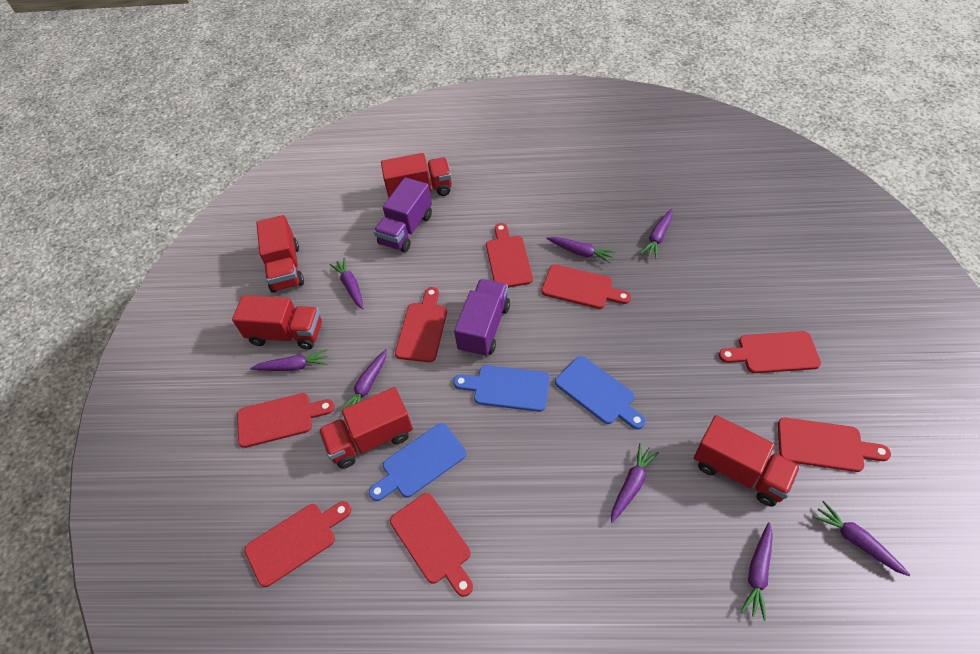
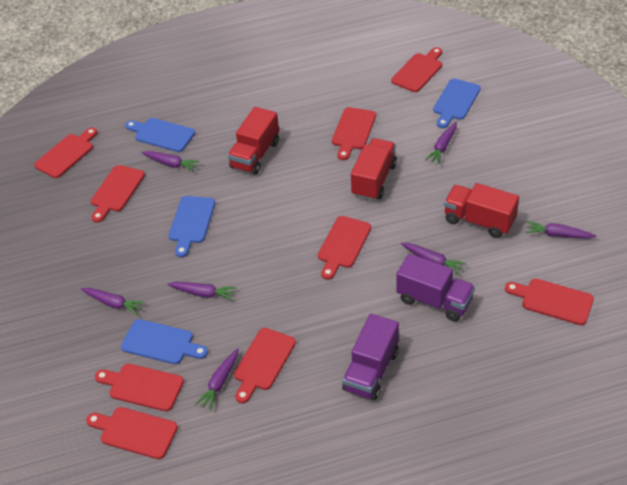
blue cutting board: [369,423,466,501] [453,365,550,412] [555,356,646,429] = 3 -> [121,319,208,364] [125,118,195,152] [169,196,215,257] [433,79,481,128] = 4
purple carrot: [250,349,327,371] [329,258,364,309] [340,349,387,411] [546,237,616,263] [611,443,659,523] [640,209,673,259] [741,522,773,621] [812,501,910,576] = 8 -> [81,288,145,315] [141,151,200,172] [167,282,237,300] [195,348,238,411] [401,243,467,275] [425,122,457,164] [525,221,596,239] = 7
red cutting board: [237,393,335,448] [245,501,351,587] [390,493,473,597] [395,287,447,362] [486,223,533,288] [541,265,631,309] [719,331,821,373] [778,418,891,472] = 8 -> [34,128,98,178] [86,407,178,459] [91,165,145,223] [95,364,184,411] [234,328,296,403] [318,216,371,280] [332,107,376,160] [391,47,442,92] [505,278,594,325] = 9
red truck: [232,295,322,350] [256,215,304,293] [318,387,413,468] [381,153,452,198] [694,415,800,506] = 5 -> [228,107,279,175] [351,138,397,201] [444,183,519,238] = 3

